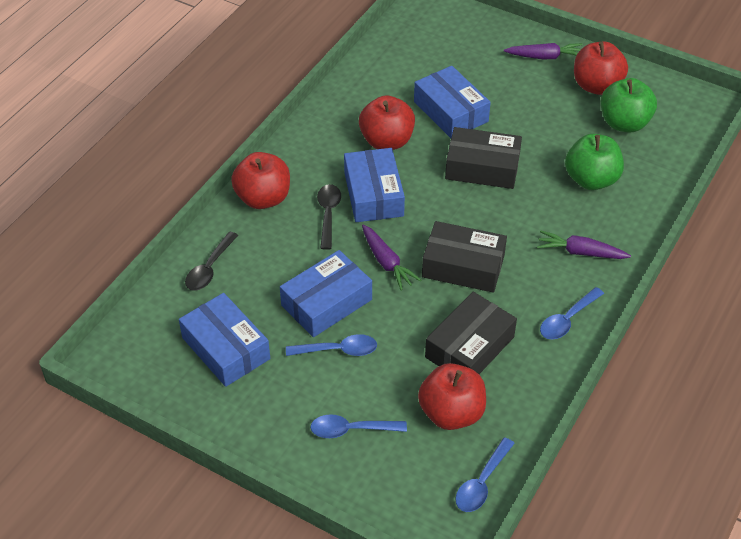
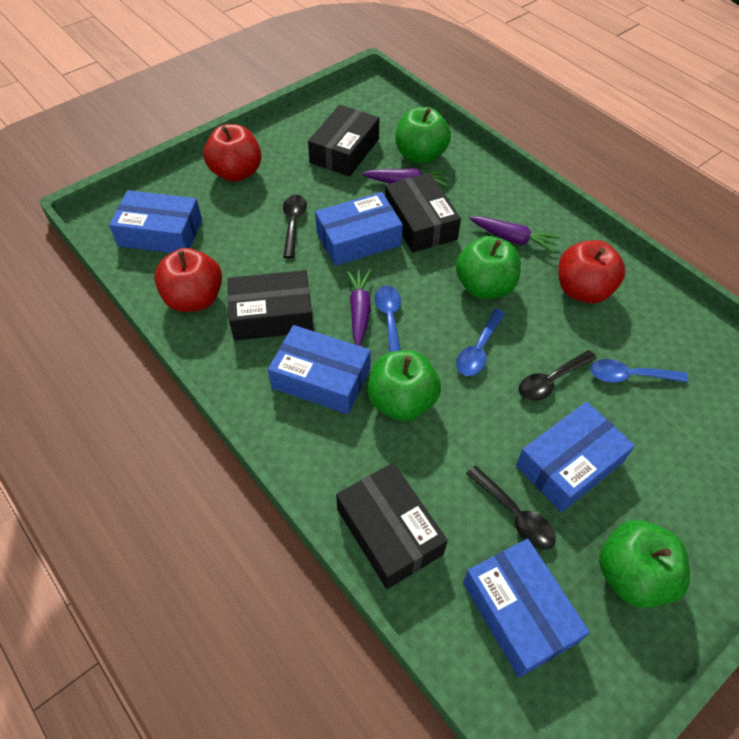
black box: [422,221,507,293] [425,292,517,374] [445,127,522,189] = 3 -> [227,270,314,341] [308,105,379,177] [336,463,448,589] [385,173,461,253] = 4
black spoon: [185,232,238,291] [317,184,341,250] = 2 -> [283,195,307,258] [466,466,556,550] [518,350,597,401] = 3
blue box: [179,293,270,387] [280,250,372,337] [344,148,405,222] [414,66,491,138] = 4 -> [109,190,202,253] [268,325,371,414] [315,192,403,266] [463,539,590,678] [516,402,635,512] = 5
blue spoon: [286,334,377,356] [310,414,407,438] [455,437,515,512] [540,287,604,339] = 4 -> [375,285,401,352] [456,309,505,376] [590,359,688,383] = 3
green apple: [565,134,624,190] [601,78,657,133] = 2 -> [367,350,441,421] [396,107,451,164] [456,236,521,299] [599,520,690,608] = 4
red apple: [231,152,290,209] [359,95,415,150] [418,363,486,430] [574,42,628,95] = 4 -> [154,248,222,312] [204,124,261,182] [558,240,625,303] = 3

